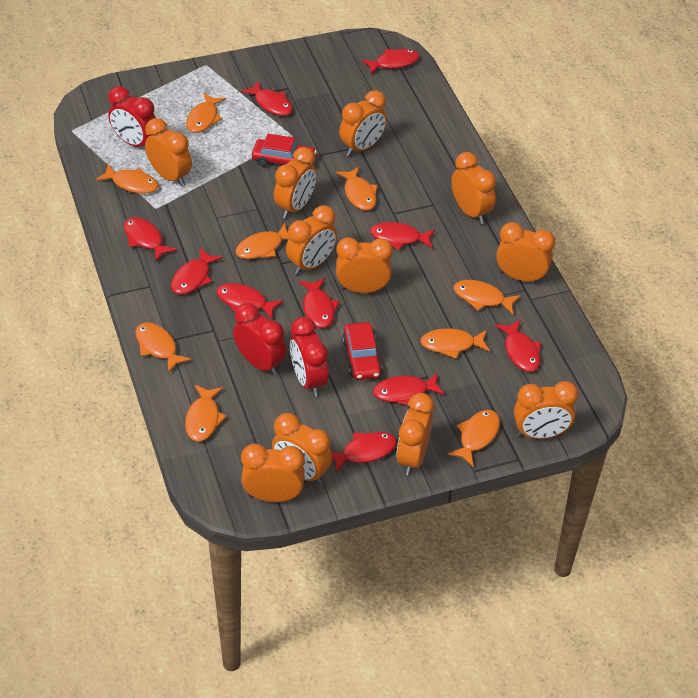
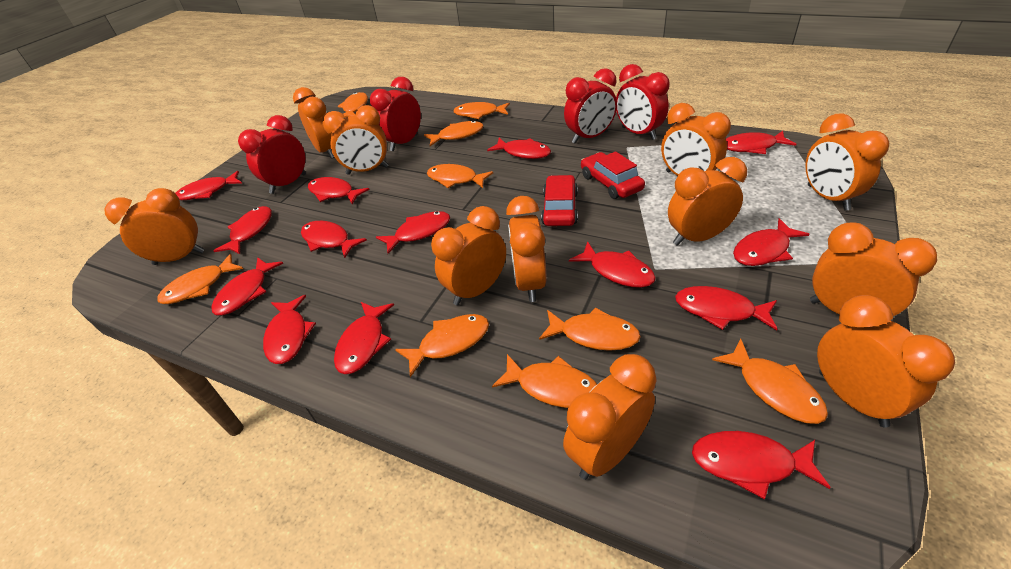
red clock: [108,86,156,147] [233,303,286,376] [290,317,329,397] = 3 -> [238,115,306,194] [370,77,421,151] [564,68,617,144] [616,64,670,140] = 4
red fish: [124,217,177,261] [171,248,223,295] [216,283,283,320] [241,81,293,116] [299,278,340,328] [331,432,397,473] [362,49,420,74] [370,222,435,250] [373,372,445,406] [495,319,541,372] = 10 -> [175,171,242,200] [211,257,284,315] [214,206,272,254] [263,295,316,364] [301,221,367,258] [308,177,370,204] [334,302,394,374] [376,211,450,254] [487,138,551,159] [569,241,656,288] [675,286,777,331] [692,431,831,499] [726,131,796,154] [733,218,810,266] = 14

